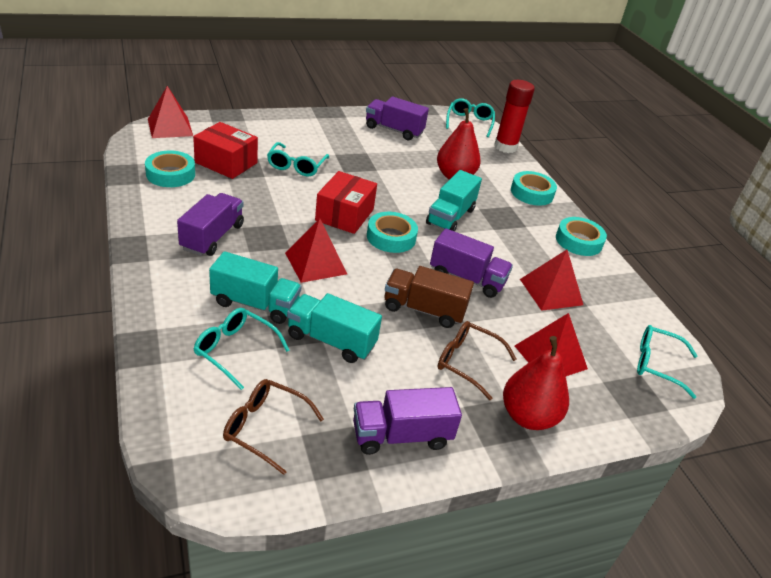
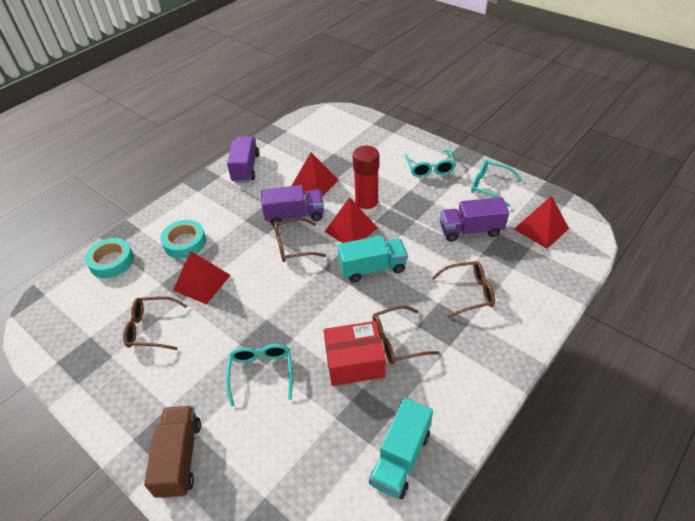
brown glasses: [223,379,324,475] [438,321,517,400] = 2 -> [123,296,187,350] [274,218,326,262] [373,306,439,364] [432,261,495,318] = 4
purple truck: [177,193,244,256] [353,387,462,455] [366,97,429,140] [430,228,513,298] = 4 -> [227,136,259,183] [261,185,324,226] [440,197,509,242] = 3
red box: [193,122,258,179] [315,171,377,234] = 2 -> [323,321,386,386] = 1
red pear: [437,108,481,180] [503,336,569,430] = 2 -> none = 0
turquoise glasses: [194,308,289,390] [267,142,329,177] [446,98,495,137] [637,325,697,399] = 4 -> [226,344,293,407] [405,149,456,177] [471,160,522,207] = 3
turquoise tape: [145,151,195,187] [367,212,418,253] [511,171,557,206] [556,217,607,256] = 4 -> [85,238,134,278] [160,220,206,259] = 2
turquoise truck: [209,251,302,324] [287,293,382,363] [426,170,482,231] = 3 -> [337,235,408,283] [369,398,433,499] = 2

